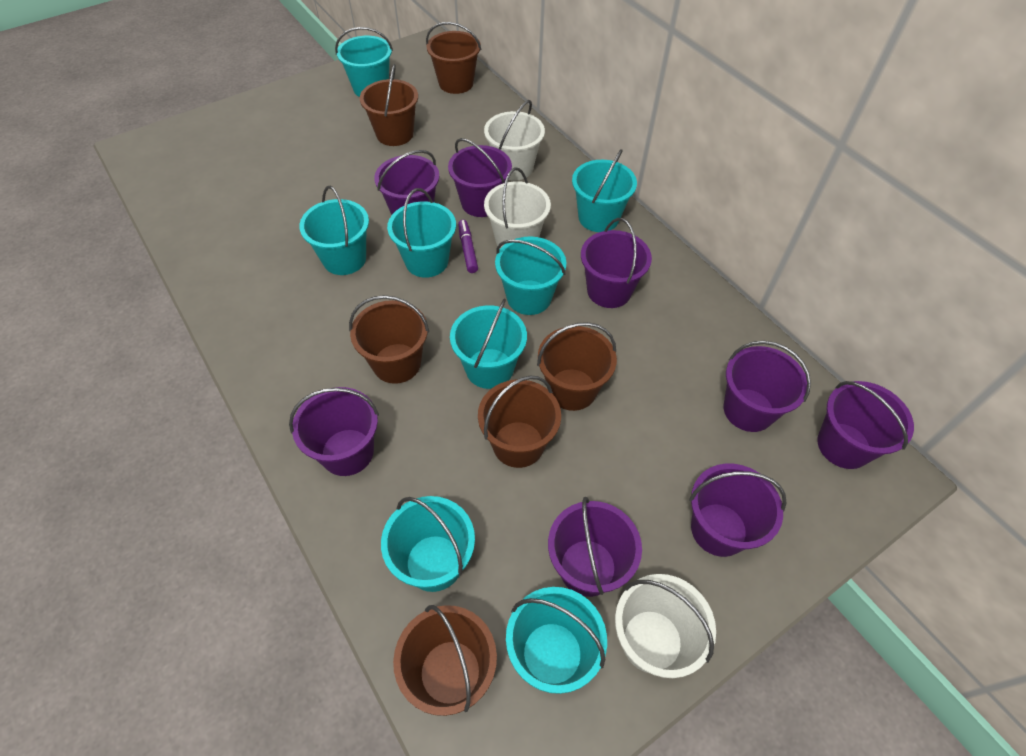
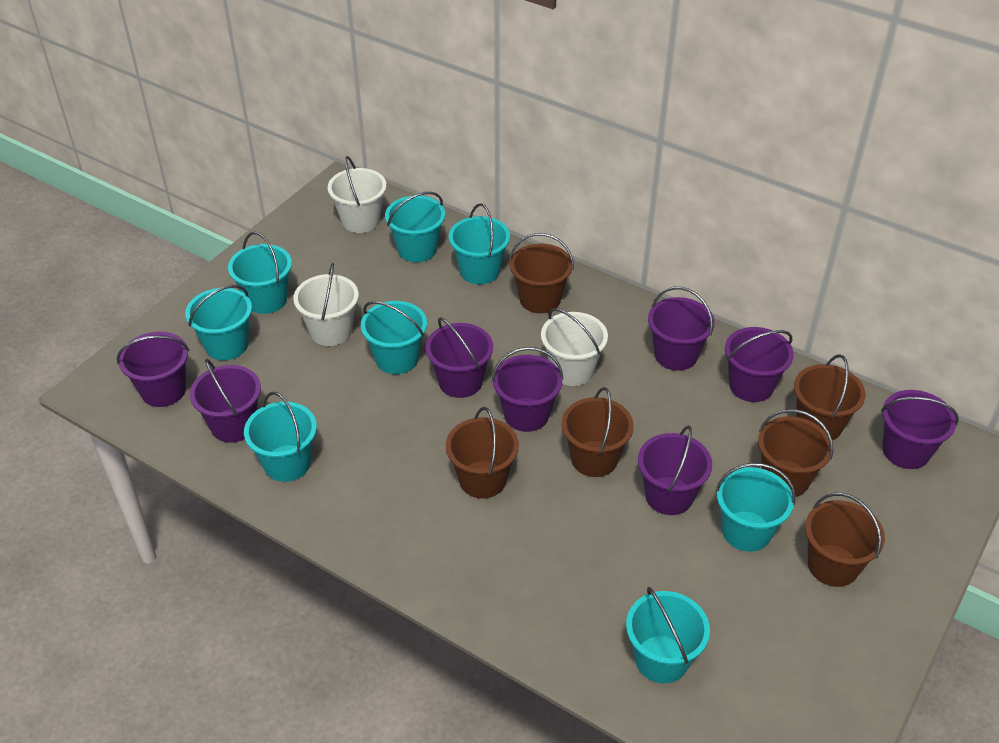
purple marker: [458,220,478,273] = 1 -> none = 0

